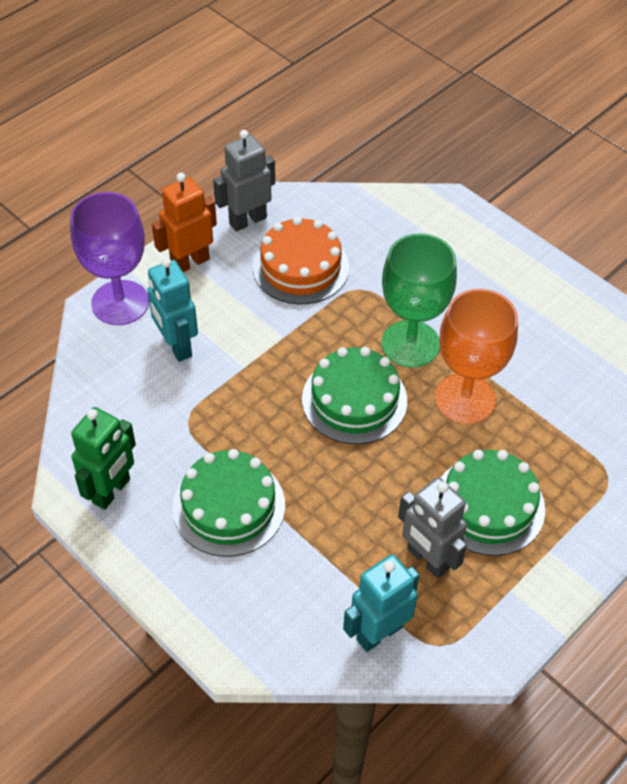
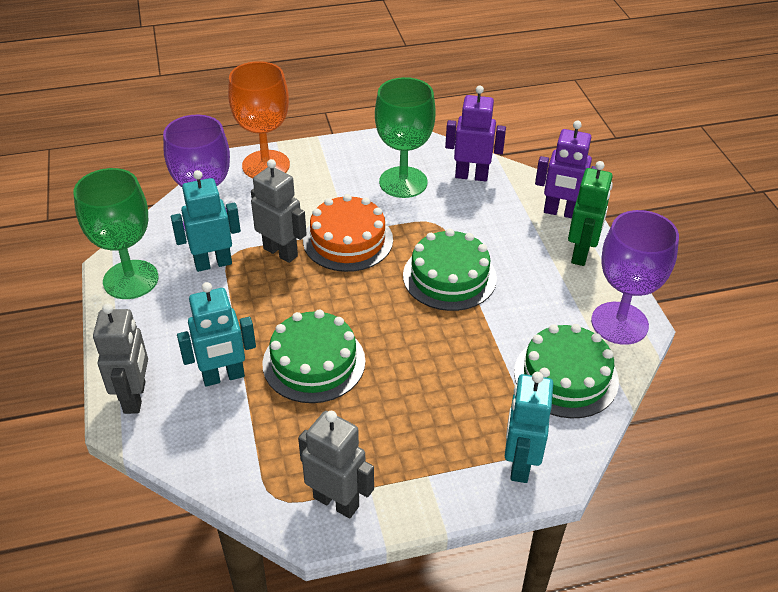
green goblet: [381,233,457,368] = 1 -> [73,168,158,299] [375,77,436,198] = 2
grey robot: [213,130,275,232] [398,477,467,578] = 2 -> [93,303,148,414] [251,159,307,263] [298,411,374,518] = 3
orange robot: [152,173,217,272] = 1 -> none = 0
purple goblet: [70,192,149,325] = 1 -> [163,115,230,232] [591,210,679,345] = 2
purple robot: none = 0 -> [445,85,506,181] [535,121,596,218] = 2
turquoise robot: [147,258,198,362] [343,554,420,652] = 2 -> [171,170,241,272] [177,282,256,386] [505,372,553,483] = 3

